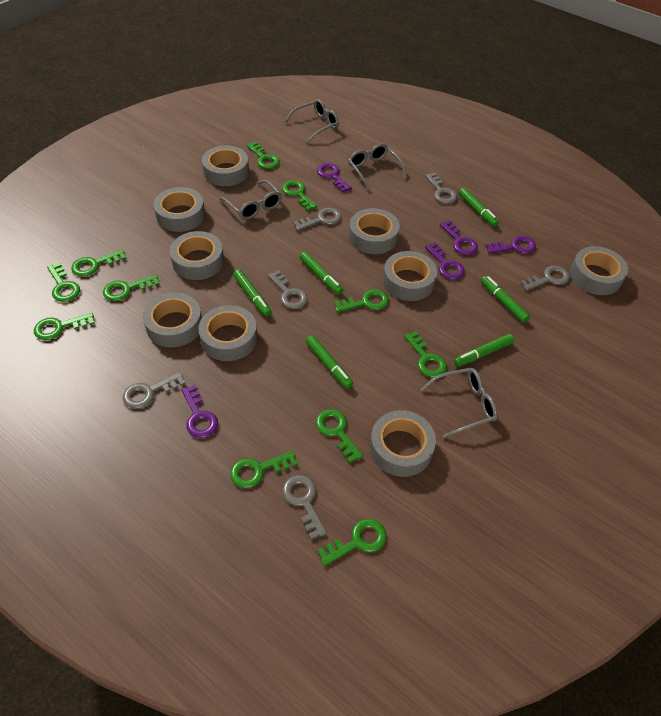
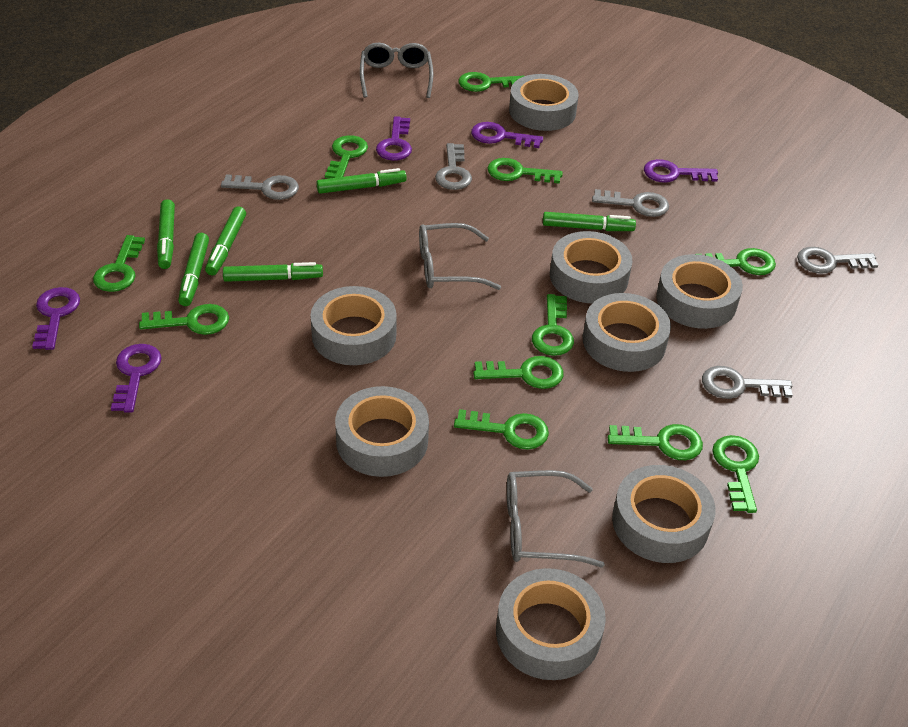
grey glasses: [219,180,282,220] [284,99,339,143] [348,143,407,191] [420,368,498,438] = 4 -> [360,42,434,98] [419,223,501,290] [507,470,605,567] = 3
grey key: [123,372,186,409] [268,270,308,309] [282,475,327,539] [293,207,342,231] [425,173,458,204] [520,265,570,291] = 6 -> [221,174,299,200] [435,143,472,190] [592,189,669,217] [702,366,793,399] [797,247,879,274] = 5
grey tape: [143,293,202,347] [154,187,205,232] [170,231,224,280] [198,305,257,361] [202,145,249,186] [349,208,400,254] [370,410,436,477] [383,251,437,301] [570,246,628,295] = 9 -> [310,286,397,365] [335,386,429,477] [496,568,606,680] [509,74,579,131] [550,231,632,303] [583,293,671,372] [612,465,715,563] [656,254,743,329] = 8

